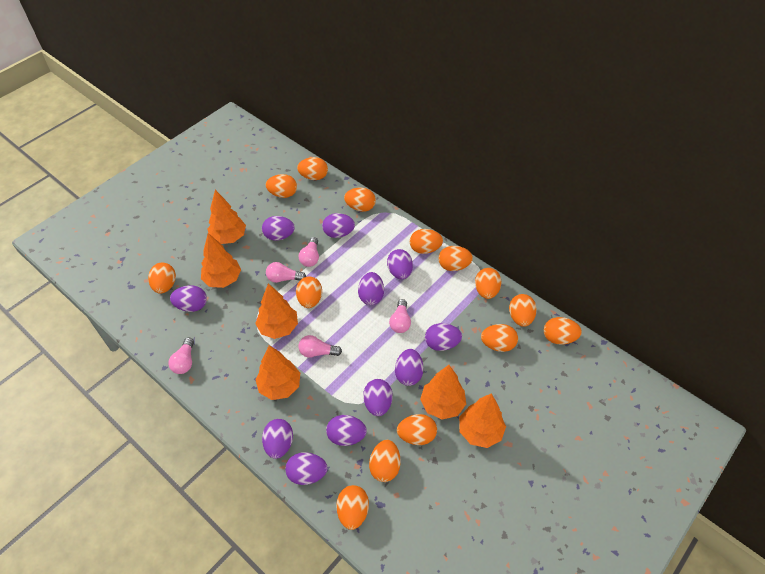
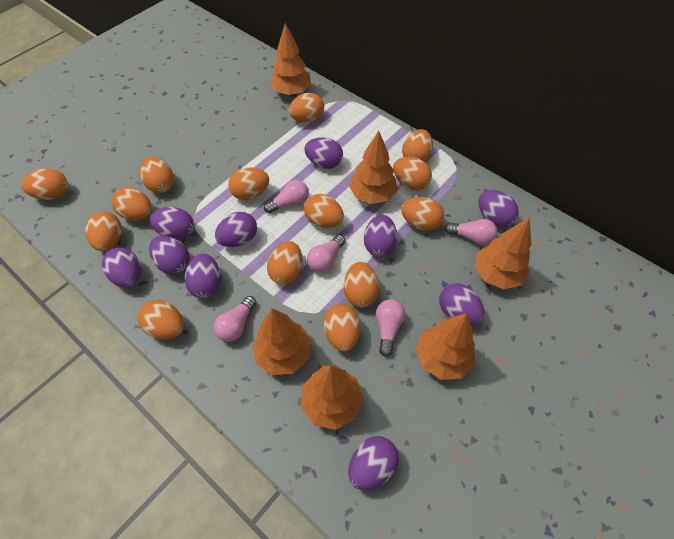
purple egg: [170,285,207,312] [262,216,295,241] [262,419,293,459] [285,452,327,485] [322,213,355,238] [326,415,367,446] [358,272,384,305] [363,379,393,416] [387,249,413,279] [395,349,424,386] [425,323,462,351] = 11 -> [102,247,141,287] [149,236,190,275] [150,207,194,240] [185,253,221,298] [215,212,257,247] [304,137,343,169] [348,436,399,490] [364,215,397,257] [439,283,484,325] [479,190,518,227] = 10

